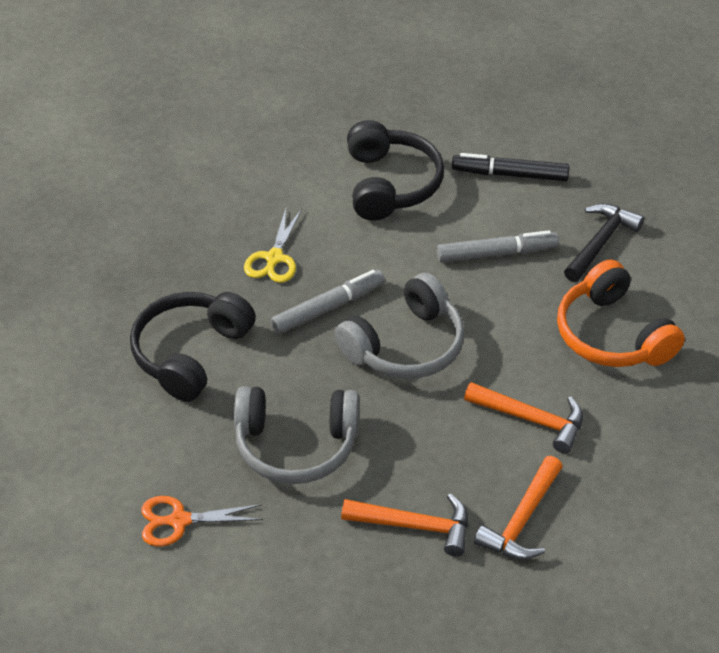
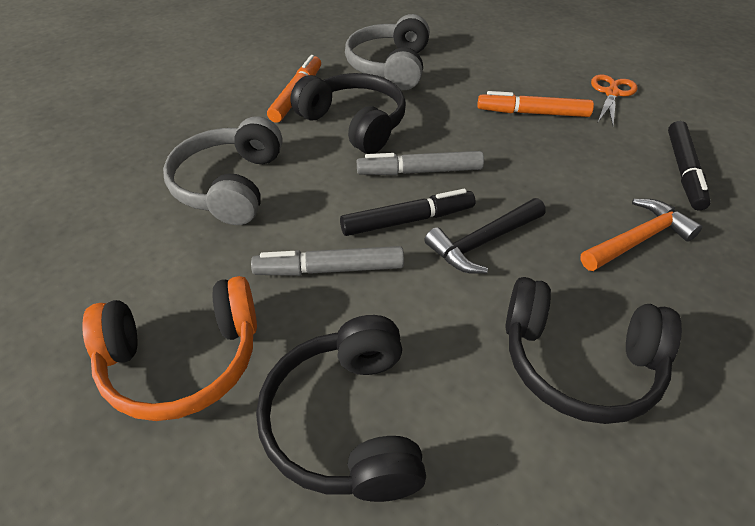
black headphones: [130,292,256,402] [347,120,444,221] = 2 -> [256,315,426,502] [290,73,406,154] [505,277,682,424] = 3
black marker: [452,153,570,181] = 1 -> [340,189,476,236] [668,121,711,210] = 2
orange hammer: [341,493,468,557] [464,382,583,454] [474,456,563,560] = 3 -> [580,199,702,271] = 1
orange marker: none = 0 -> [267,55,321,123] [477,91,594,117] = 2
yellow scissors: [244,209,302,283] = 1 -> none = 0

